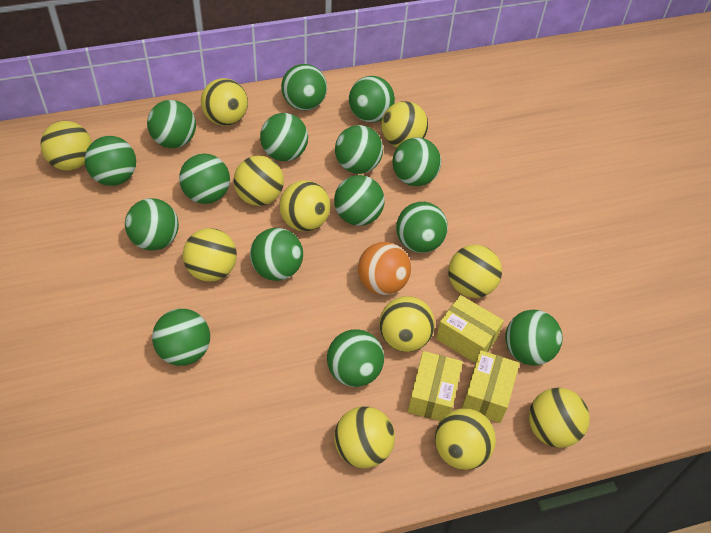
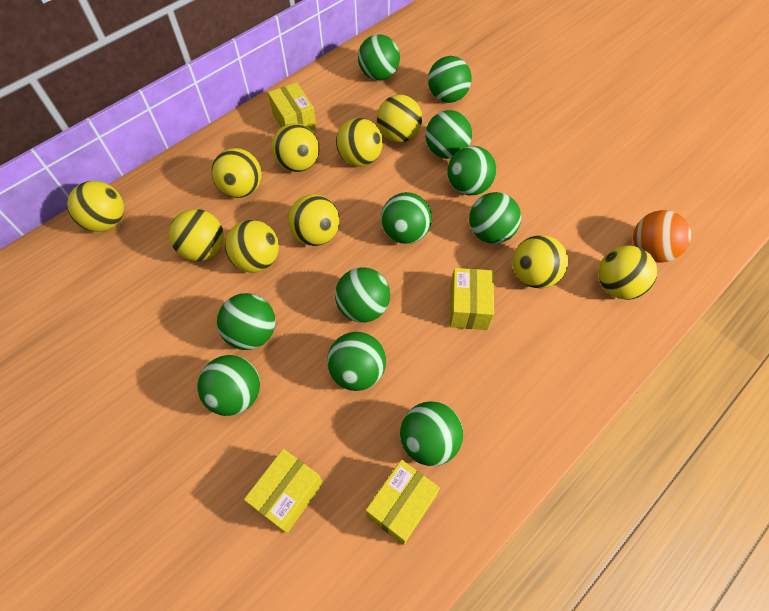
green ball: [85,136,136,186] [125,198,179,251] [147,100,196,148] [152,309,210,366] [179,153,230,204] [250,228,303,281] [260,113,308,161] [281,64,327,111] [327,329,384,387] [334,175,385,226] [335,125,383,174] [349,76,395,122] [392,137,441,186] [396,202,448,253] [505,310,563,366] = 15 -> [197,355,260,416] [217,293,275,350] [327,332,386,391] [335,267,390,323] [358,34,400,80] [381,192,432,244] [400,401,463,466] [426,110,472,159] [428,56,472,103] [447,146,496,195] [469,192,521,244] = 11
yellow ball: [41,121,92,170] [183,228,237,282] [201,78,248,126] [234,156,284,206] [279,181,330,231] [334,407,395,468] [379,296,435,352] [381,101,428,147] [435,408,496,470] [448,245,502,298] [529,388,590,448] = 11 -> [67,181,124,232] [169,209,224,261] [212,148,262,198] [225,220,279,273] [272,123,319,172] [288,194,340,246] [336,118,383,167] [377,94,422,142] [513,235,568,289] [598,246,657,300] = 10
yellow box: [408,351,463,421] [436,295,504,363] [462,350,519,423] = 3 -> [244,449,323,533] [268,82,317,130] [366,460,440,545] [450,268,494,330] = 4

